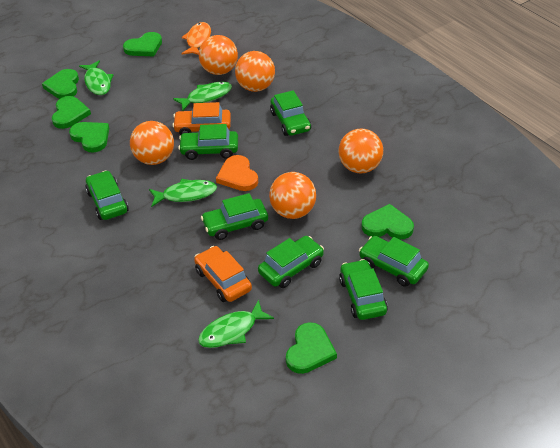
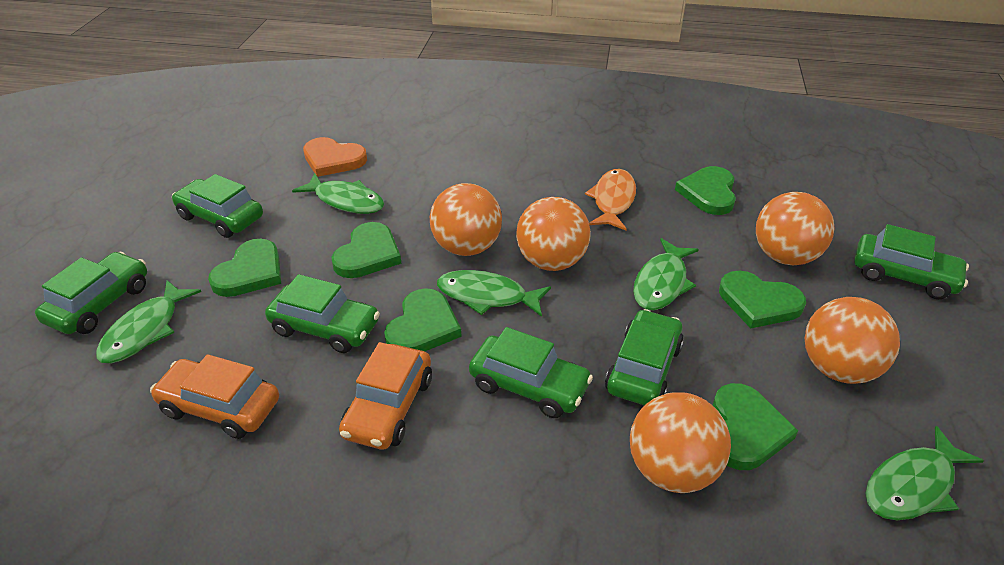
green car: [85,170,129,220] [178,124,238,160] [201,193,268,240] [258,236,324,288] [270,90,311,136] [339,259,388,320] [359,236,429,287] = 7 -> [35,252,147,334] [172,174,263,238] [265,274,380,353] [469,327,593,418] [605,309,684,405] [854,224,969,299] = 6
green fish: [79,60,113,95] [149,179,217,207] [173,82,232,111] [198,300,274,348] = 4 -> [96,280,201,363] [292,173,384,214] [437,270,551,317] [633,238,699,310] [865,426,984,520] = 5

